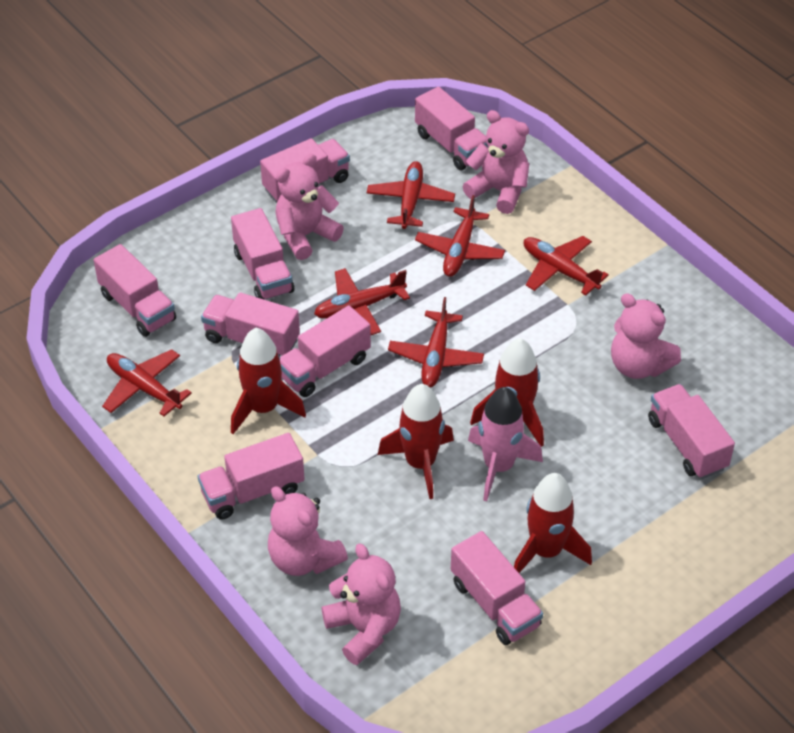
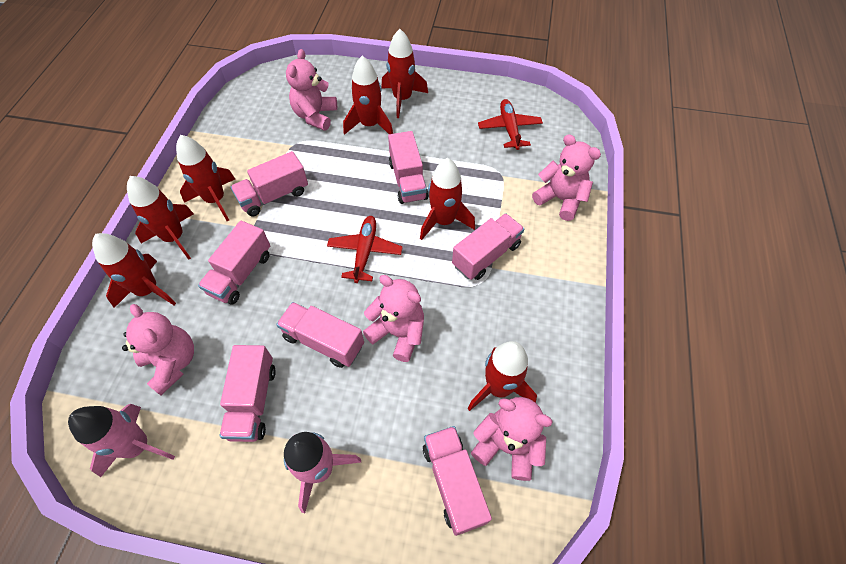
pink rocket: [468,387,543,501] = 1 -> [68,404,175,477] [284,432,361,514] = 2
pink truck: [94,244,176,337] [198,433,305,520] [201,292,300,356] [231,208,294,300] [260,138,350,203] [280,305,371,397] [415,87,488,170] [451,531,543,645] [648,384,735,479] = 9 -> [198,221,270,304] [219,345,276,442] [231,151,308,216] [276,302,364,368] [388,131,428,204] [423,426,492,536] [452,213,524,280] = 7
red plane: [102,349,192,416] [314,268,410,335] [367,161,455,229] [388,297,484,388] [415,195,505,277] [524,236,609,296] = 6 -> [327,216,403,283] [478,99,543,150] = 2
red rocket: [231,328,306,434] [378,384,454,499] [470,338,544,447] [514,473,592,573] = 4 -> [92,233,176,308] [127,176,194,260] [176,135,235,221] [343,56,393,135] [382,29,428,118] [420,158,475,240] [467,341,537,411] = 7

